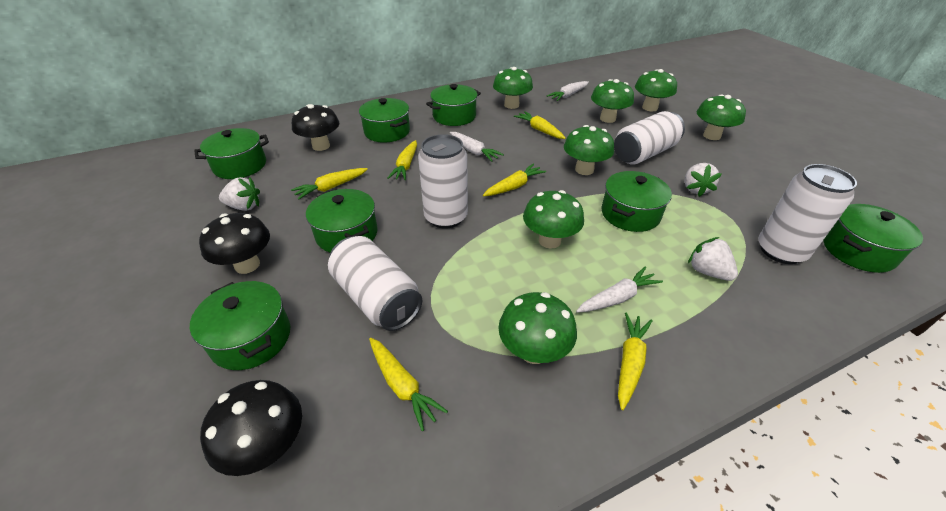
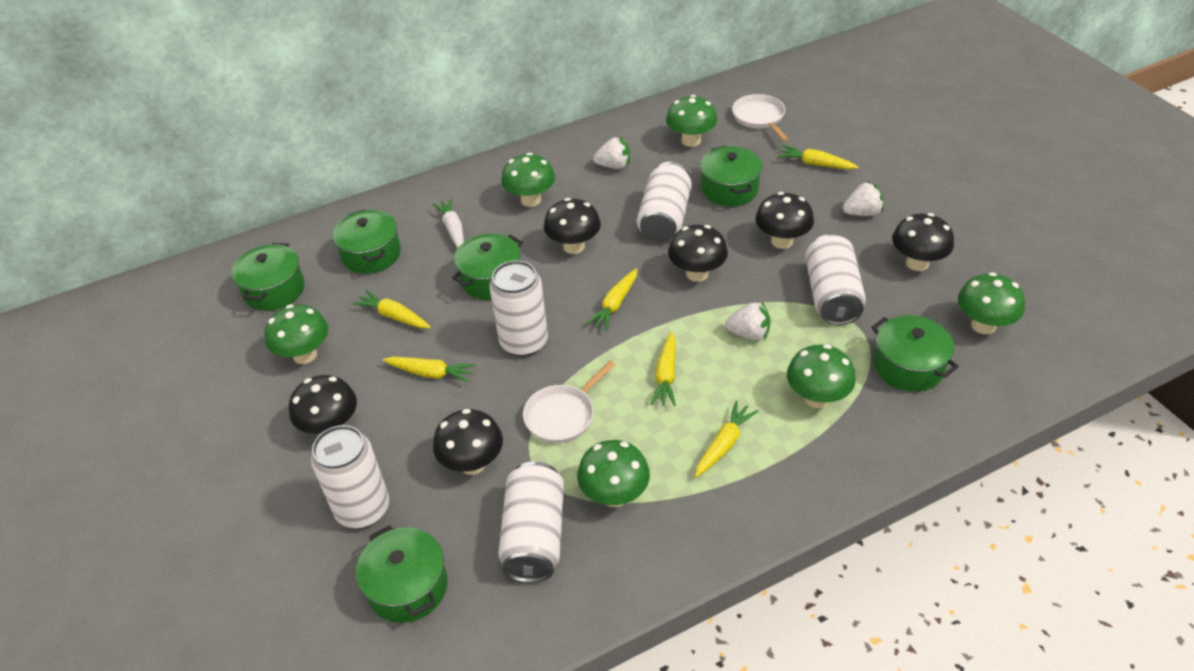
black mushroom: [199,213,270,274] [200,380,302,476] [292,104,339,151] = 3 -> [289,375,357,434] [433,409,503,475] [544,198,601,254] [668,225,728,282] [756,192,814,249] [892,213,954,271] = 6
green mushroom: [493,67,533,109] [498,292,577,364] [523,190,584,249] [564,125,614,175] [591,79,634,123] [635,69,677,112] [697,94,746,140] = 7 -> [265,304,328,364] [501,153,555,207] [577,440,650,507] [666,95,718,147] [787,344,856,408] [958,272,1025,334] = 6
green pot: [190,281,290,370] [194,128,269,179] [306,189,377,253] [359,98,410,143] [426,84,481,126] [601,171,672,232] [824,204,923,273] = 7 -> [231,243,305,311] [333,209,401,274] [356,525,448,623] [452,233,523,300] [700,146,762,206] [871,315,959,392] = 6
white can: [328,236,422,331] [418,134,468,229] [614,111,685,165] [758,164,857,264] = 4 -> [311,425,389,528] [490,260,548,357] [498,461,564,583] [637,162,692,242] [805,234,866,325] = 5
white carrot: [450,132,504,162] [547,81,589,101] [576,267,663,313] = 3 -> [432,198,464,248] = 1
white pan: none = 0 -> [523,360,616,443] [732,94,789,141] = 2

